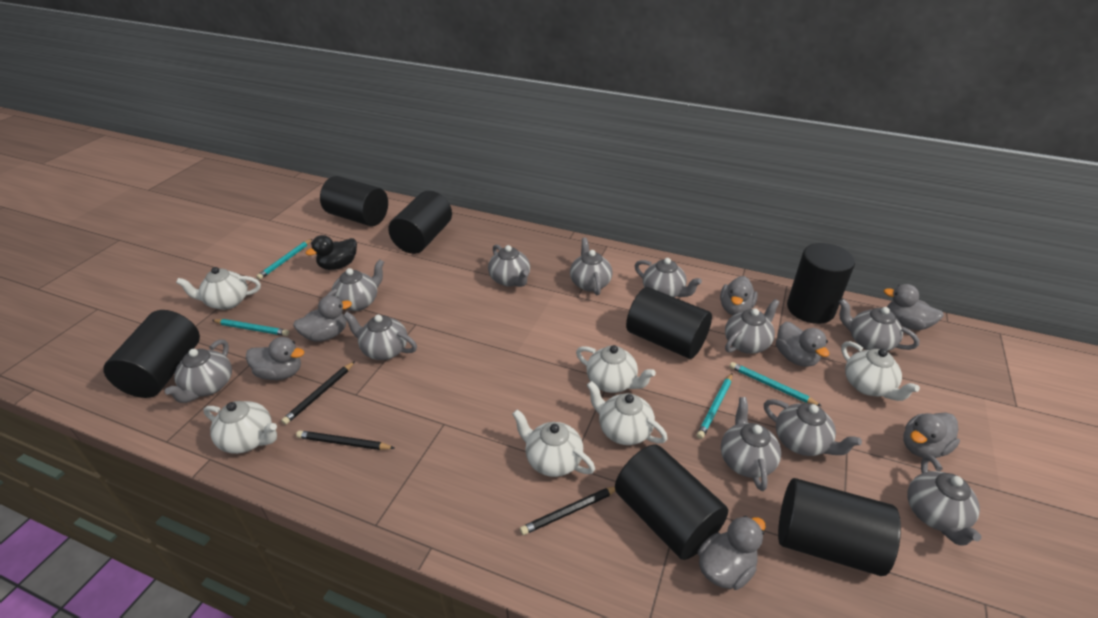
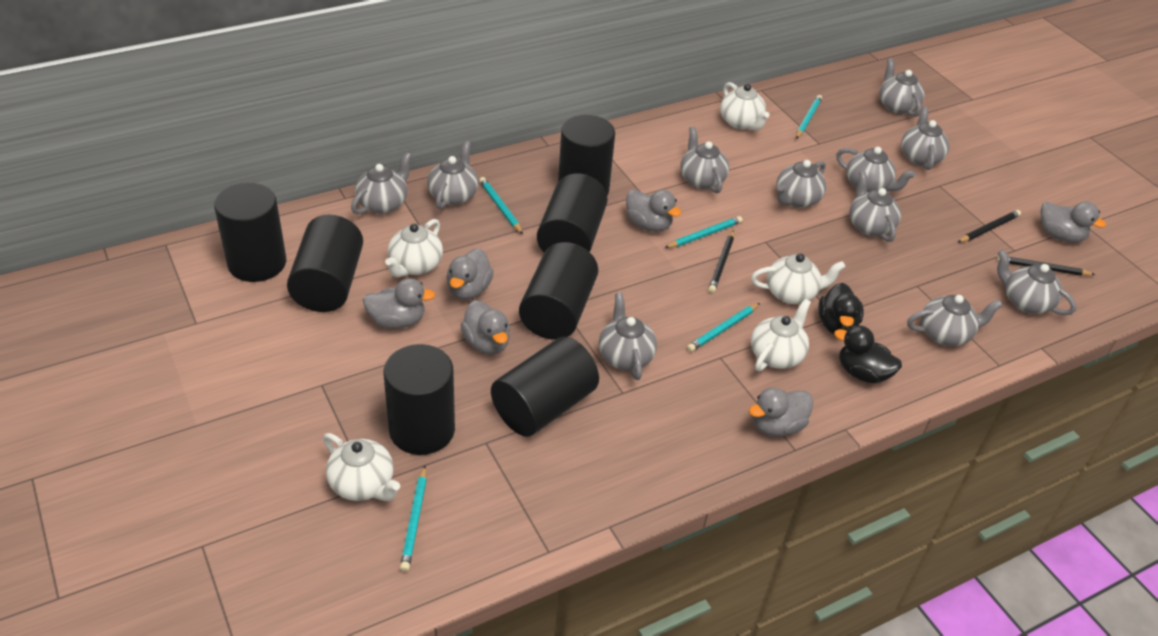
black duck: [305,235,357,270] = 1 -> [818,283,864,334] [834,325,902,384] = 2
grey duck: [246,337,304,380] [293,295,352,342] [698,516,765,590] [720,276,758,315] [776,322,829,367] [884,284,944,330] [903,412,960,458] = 7 -> [363,278,435,329] [446,248,494,300] [461,300,510,354] [626,189,681,232] [749,388,813,437] [1040,202,1106,243] = 6
turquoise pencil: [212,319,289,336] [256,239,312,280] [697,373,732,439] [729,362,822,406] = 4 -> [400,466,427,572] [479,177,523,234] [665,216,743,248] [687,303,760,352] [796,95,822,139] = 5
white teapot: [176,267,261,310] [203,401,277,454] [512,409,595,477] [576,345,656,393] [587,381,668,445] [841,341,920,401] = 6 -> [323,433,400,501] [385,219,443,277] [720,82,770,130] [751,253,846,304] [751,299,811,371] = 5

